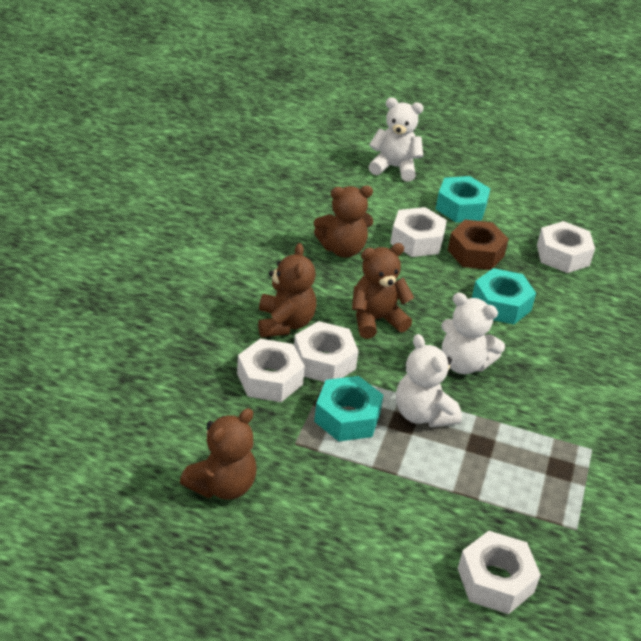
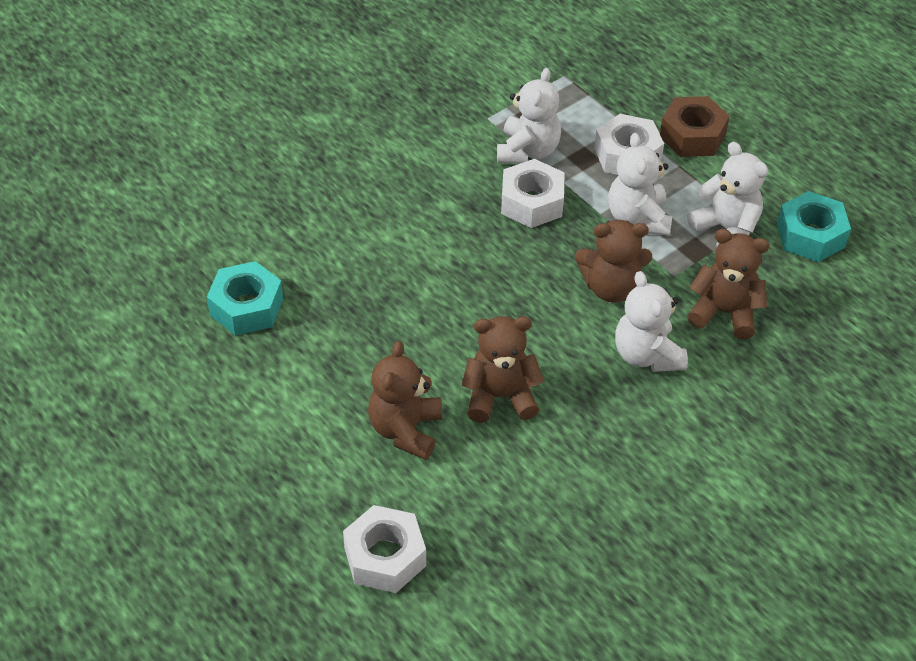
turquoise nut: [314,376,383,442] [436,176,490,222] [472,268,536,324] = 3 -> [207,261,283,336] [777,191,851,262] = 2
white nut: [237,339,305,402] [294,321,359,382] [390,207,447,257] [458,531,541,614] [537,221,595,273] = 5 -> [343,505,426,593] [501,159,565,228] [594,114,664,175] = 3
white teddy bear: [369,97,424,181] [396,334,462,427] [441,293,505,374] = 3 -> [497,68,561,164] [608,133,672,236] [615,271,688,372] [687,142,768,247] = 4

